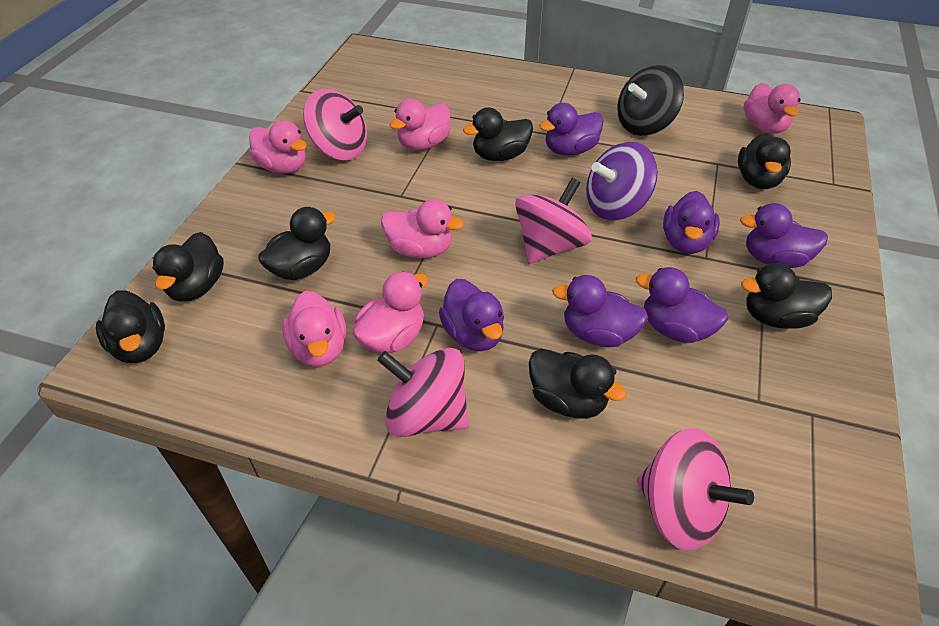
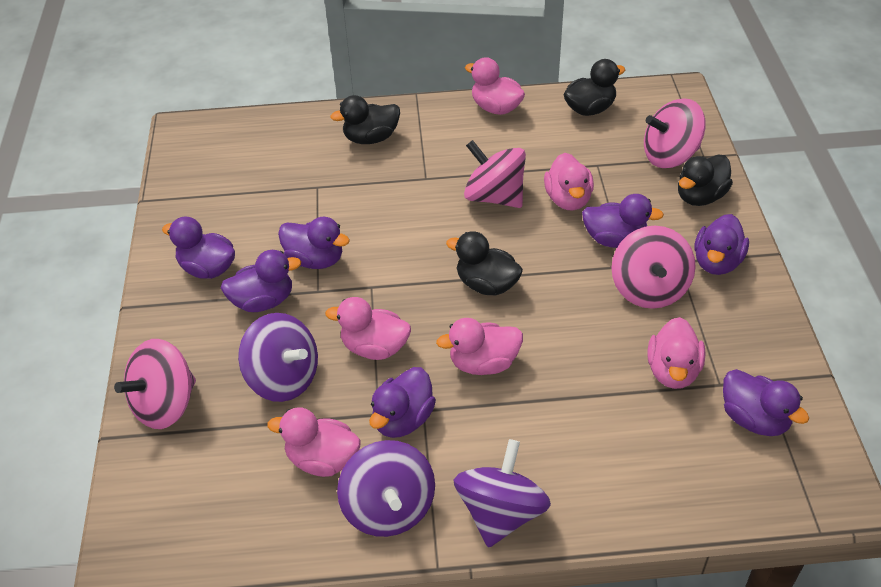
black duck: [96,290,165,363] [153,232,224,301] [258,207,336,280] [463,107,533,161] [529,349,627,419] [738,133,791,189] [741,263,832,329] = 7 -> [330,95,400,144] [446,231,523,295] [563,59,625,116] [678,154,733,206] = 4
black spinning top: [617,65,684,136] = 1 -> none = 0
purple duck: [439,279,504,351] [539,103,604,156] [552,275,648,347] [636,267,728,343] [663,191,720,254] [740,203,828,268] = 6 -> [162,217,235,279] [221,250,301,312] [278,217,350,269] [369,367,436,438] [582,194,664,248] [695,214,749,275] [723,369,809,436] = 7
purple spinning top: [586,142,658,220] = 1 -> [238,313,318,402] [337,440,435,537] [454,439,551,548] = 3

